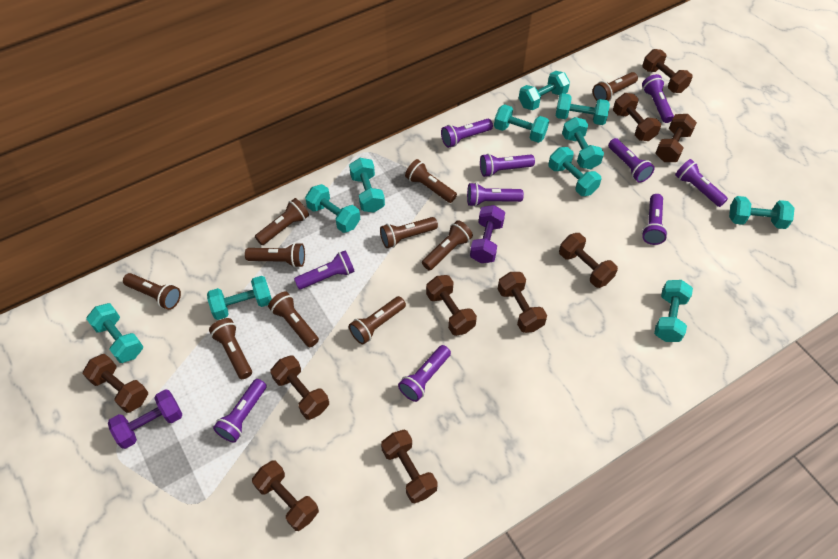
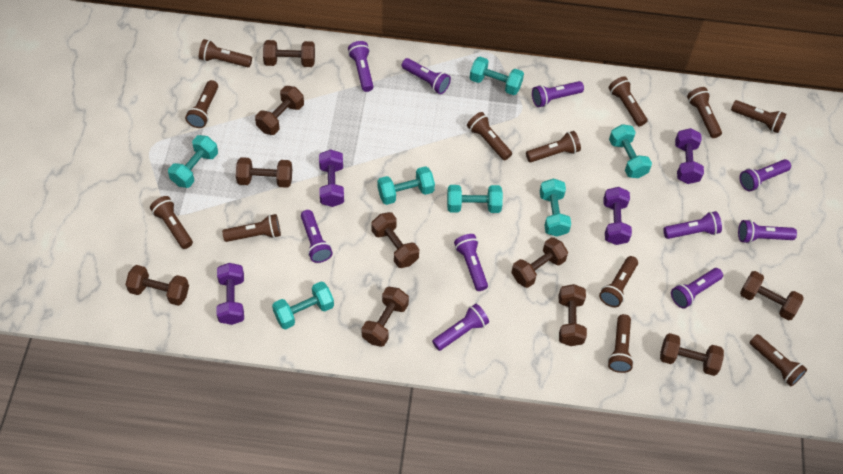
brown flashlight: [123,273,181,310] [209,318,252,379] [245,242,305,268] [255,198,309,245] [268,291,319,347] [349,296,406,344] [380,217,438,248] [405,159,457,203] [422,220,473,271] [593,72,638,101] = 10 -> [150,196,193,249] [185,80,218,128] [199,39,252,67] [222,214,281,242] [467,112,512,160] [526,131,581,162] [599,256,638,307] [608,76,647,126] [608,314,634,373] [687,87,722,138] [731,100,786,133] [750,334,807,386] = 12
purple dumbbell: [108,389,183,449] [470,205,505,263] = 2 -> [217,263,244,325] [319,149,344,207] [603,187,632,245] [675,128,704,184] = 4
turquoise dumbbell: [86,303,143,363] [207,276,272,320] [305,184,360,233] [349,158,385,213] [494,104,549,143] [519,71,570,110] [548,147,601,196] [556,93,610,125] [562,117,604,169] [654,280,693,342] [729,196,794,229] = 11 -> [168,135,218,188] [272,281,334,330] [378,166,435,205] [447,185,503,213] [470,57,524,95] [540,178,571,236] [609,124,652,178] = 7

